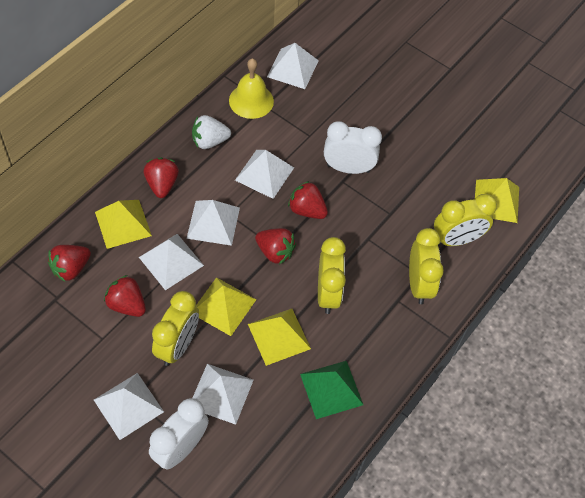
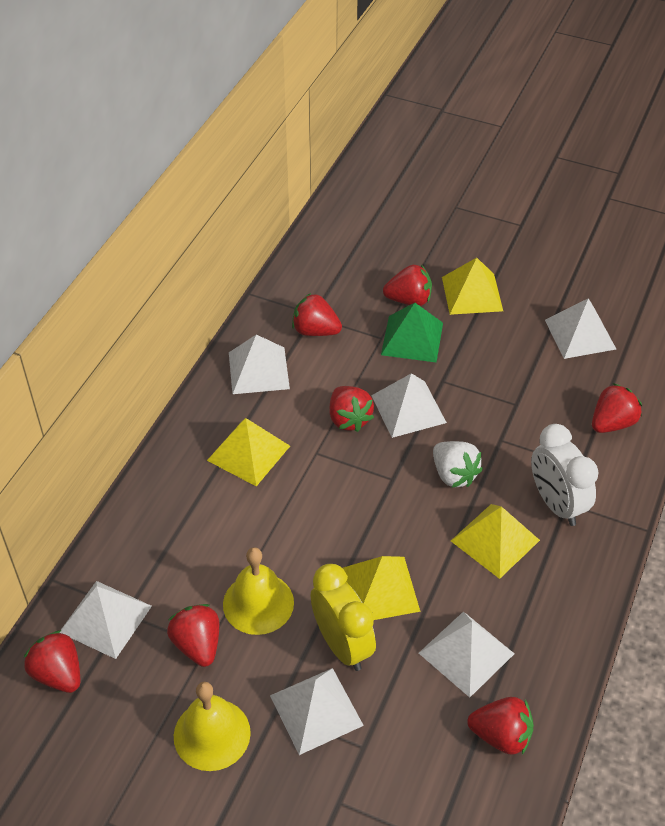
red strawberry: [48,245,91,282] [104,275,146,317] [144,158,179,198] [255,228,296,265] [288,181,328,219] = 5 -> [24,630,80,693] [167,604,219,667] [292,293,342,336] [329,386,374,432] [383,265,432,306] [467,697,534,755] [592,383,642,433] = 7
white clock: [149,398,209,469] [324,121,382,174] = 2 -> [531,424,598,526] = 1
yellow bell: [229,58,274,119] = 1 -> [174,682,251,771] [223,547,294,635] = 2
yellow clock: [152,291,199,366] [318,237,346,314] [409,228,444,304] [434,194,497,246] = 4 -> [311,564,376,671] = 1

